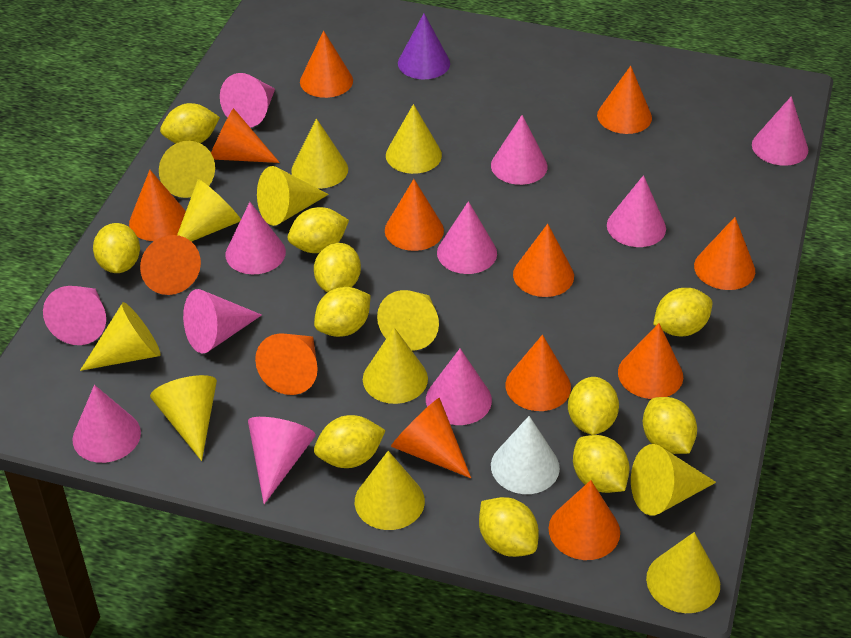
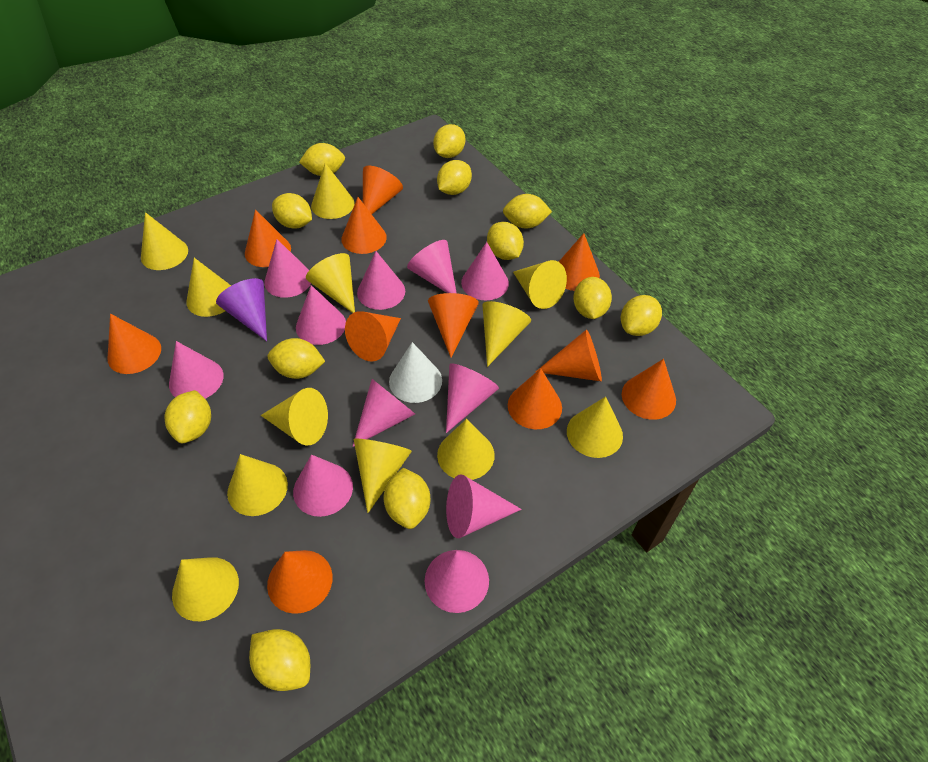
orange cone: [129,170,186,241] [140,235,201,295] [211,108,280,163] [255,334,318,395] [300,31,353,98] [385,179,444,251] [391,398,471,478] [505,335,571,411] [513,224,574,297] [549,480,620,560] [597,66,652,134] [618,323,683,399] [694,217,755,290] = 13 -> [108,314,161,374] [245,209,291,267] [267,550,333,614] [341,197,387,254] [345,311,401,361] [363,166,403,214] [428,293,479,358] [508,368,562,429] [536,330,602,381] [559,233,600,291] [622,359,676,420] = 11
yellow lemon: [93,223,140,273] [160,103,220,143] [288,207,349,253] [314,243,361,292] [314,287,370,337] [314,415,386,468] [479,497,539,557] [568,377,619,435] [573,435,630,493] [643,397,697,454] [653,288,712,336] = 11 -> [165,390,211,443] [249,629,310,691] [267,338,325,379] [272,193,312,229] [299,143,345,176] [384,468,430,529] [433,124,465,158] [437,160,472,195] [487,222,524,260] [503,194,552,228] [573,277,612,319] [621,295,662,336] = 12

